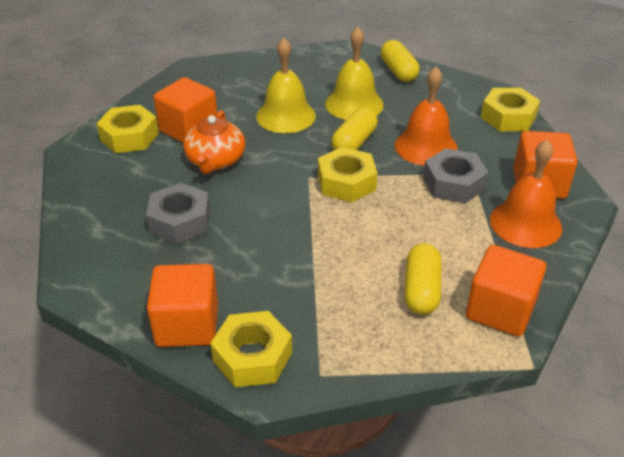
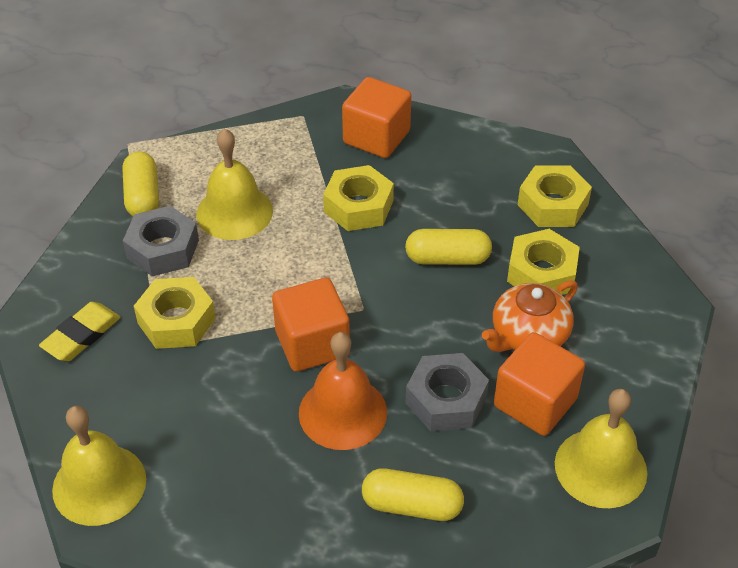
orange bell: [395,67,458,166] [490,139,562,248] = 2 -> [299,332,387,450] = 1
orange cube: [147,264,218,347] [154,77,217,143] [466,245,546,337] [513,131,577,199] = 4 -> [272,277,350,372] [342,77,411,158] [494,332,585,436] = 3
yellow bell: [256,38,316,133] [325,27,384,120] = 2 -> [52,406,146,526] [197,128,273,240] [555,389,647,508] = 3
yellow eraser: none = 0 -> [39,302,121,361] = 1

